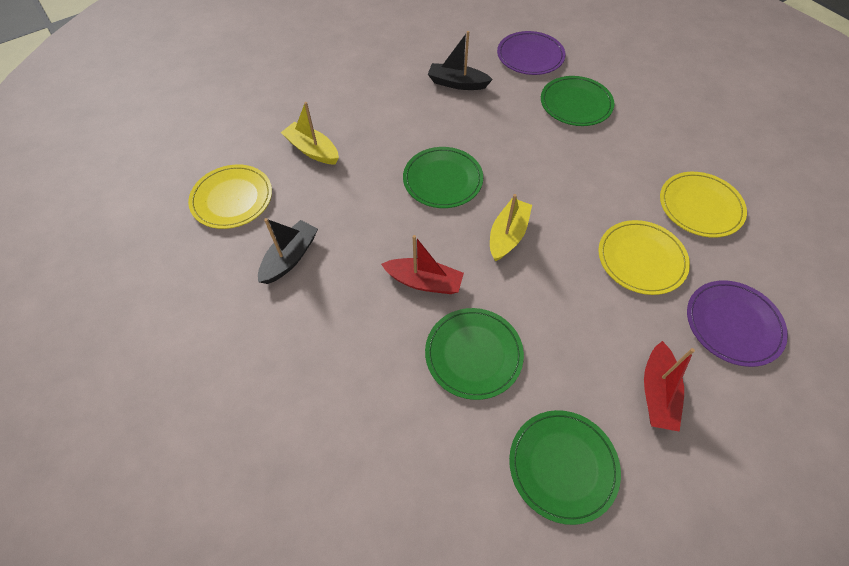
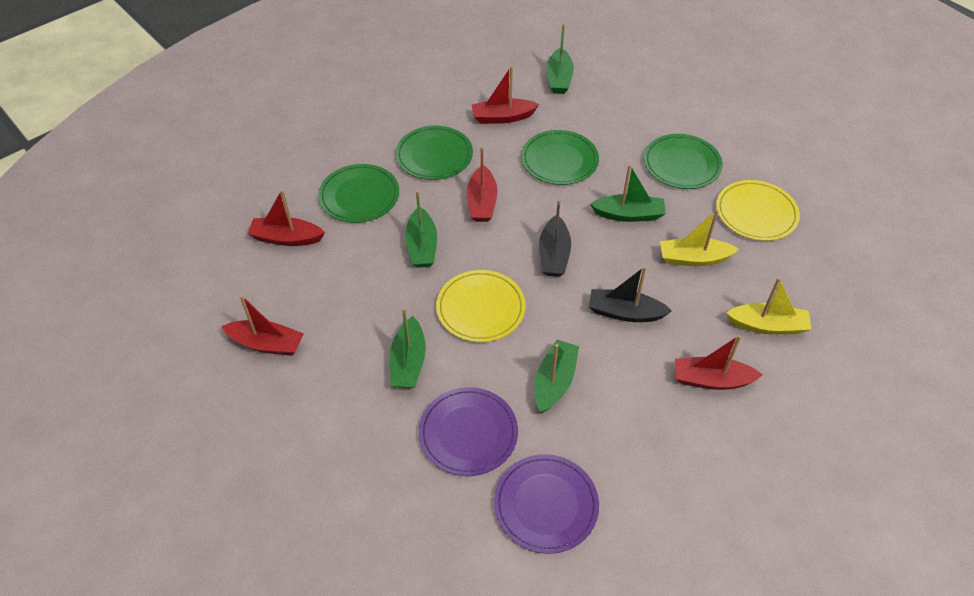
green boat: none = 0 -> [390,308,426,388] [405,190,437,268] [535,340,579,413] [547,23,574,94] [590,165,666,222] = 5
red boat: [381,235,464,294] [644,341,695,432] = 2 -> [221,295,304,356] [248,190,325,246] [467,146,498,222] [472,66,539,124] [675,335,763,390] = 5
yellow plate: [188,164,272,229] [599,220,690,295] [660,172,747,238] = 3 -> [436,270,526,342] [716,180,800,241] = 2

